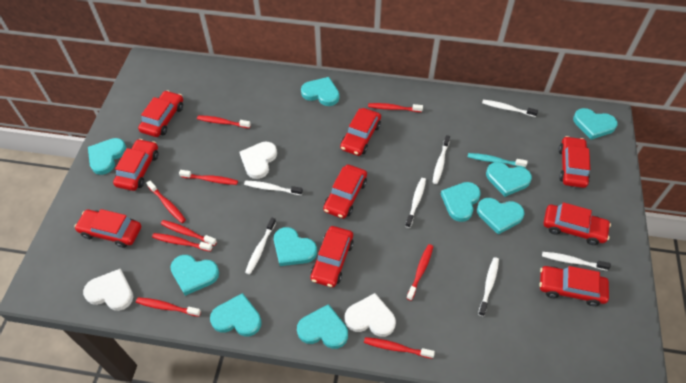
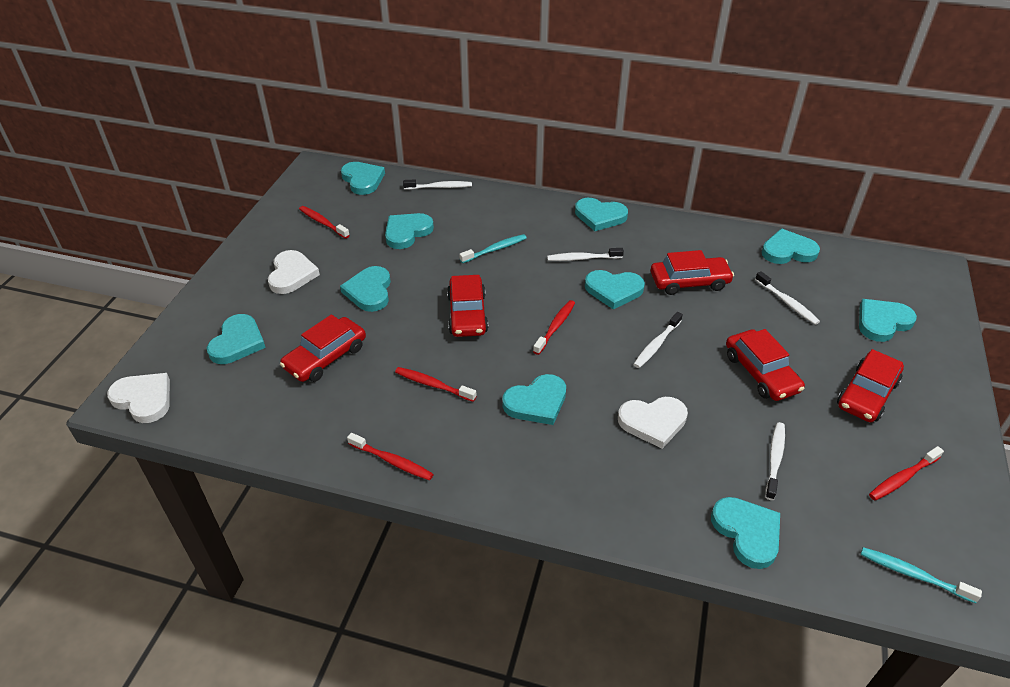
red car: [74,209,141,248] [113,139,158,191] [138,90,183,137] [310,226,354,288] [323,165,367,219] [340,108,381,156] [539,266,609,306] [544,202,611,245] [559,136,590,188] = 9 -> [280,314,366,382] [447,275,488,337] [651,250,734,295] [726,329,805,401] [837,349,904,422] = 5
red toothbrush: [136,297,201,317] [147,181,186,223] [152,233,213,252] [161,220,217,246] [179,170,238,185] [197,115,251,128] [364,337,435,359] [368,103,423,112] [406,244,433,301] = 9 -> [299,206,350,239] [347,433,434,481] [395,367,476,402] [533,300,575,355] [869,446,944,500] = 5
turquoise toothbrush: [468,153,527,168] = 1 -> [459,234,527,263] [861,547,982,603] = 2
white toothbrush: [244,181,303,195] [245,217,276,274] [405,178,426,228] [432,135,450,184] [478,257,499,316] [482,100,538,117] [542,252,611,271] = 7 -> [403,180,472,190] [547,248,624,261] [633,312,683,368] [755,271,820,325] [765,422,785,500] = 5

